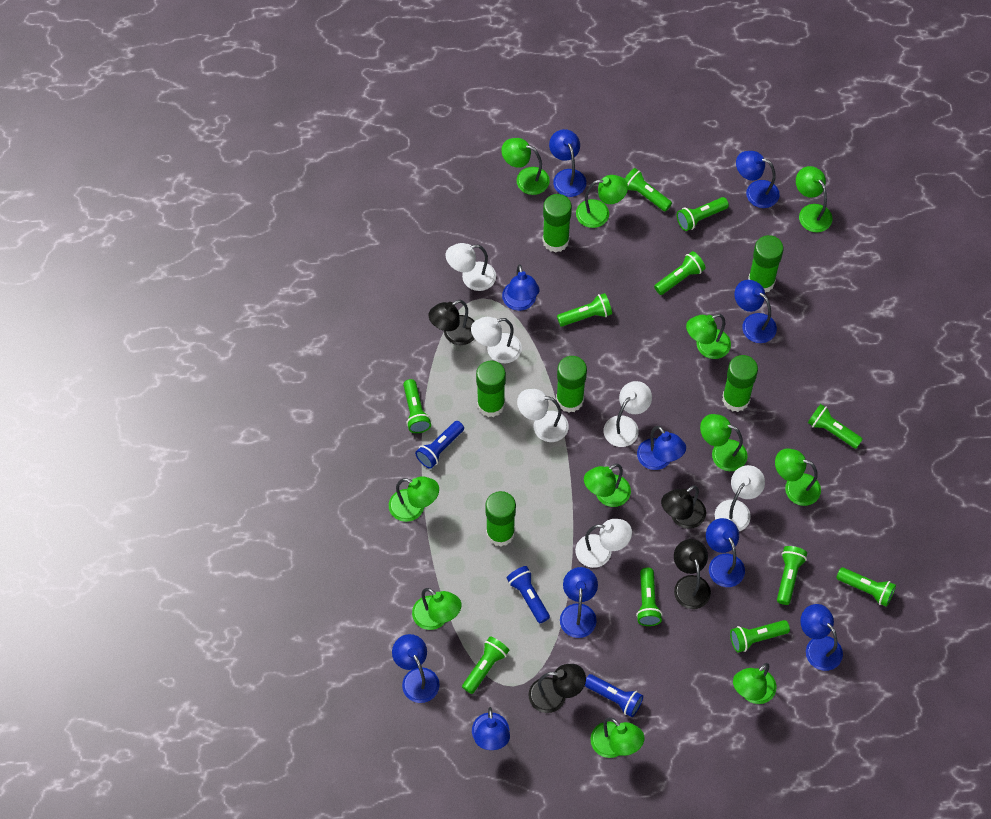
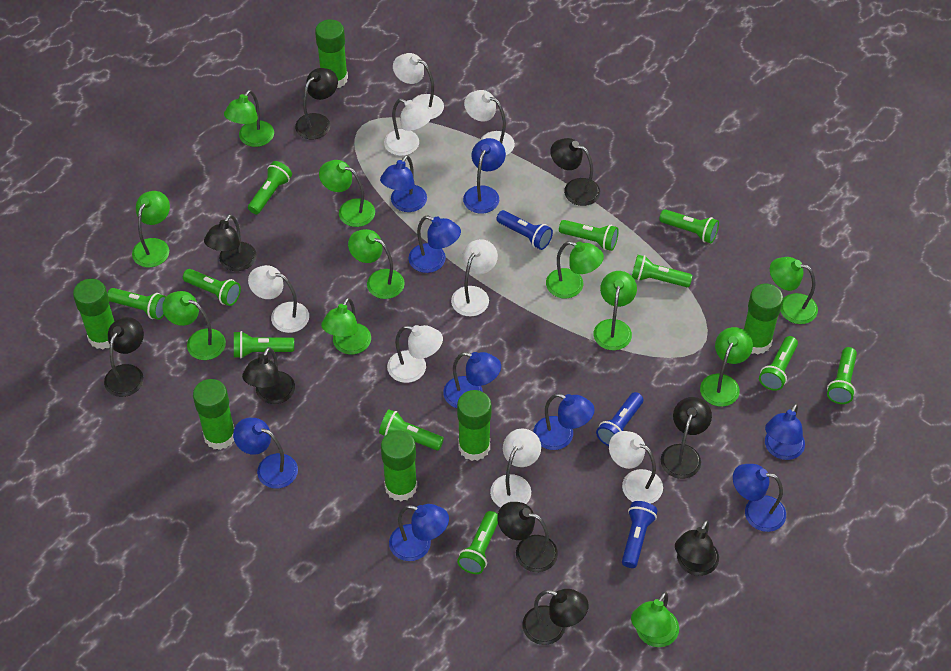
black lamp: [428,300,475,345] [528,664,586,713] [661,485,706,529] [674,539,711,609] = 4 -> [104,317,144,397] [204,214,257,271] [242,347,295,404] [295,68,338,139] [497,502,558,572] [522,589,589,645] [550,138,600,206] [661,397,712,479] [675,520,719,576] = 9
blue lamp: [392,634,440,703] [472,707,510,750] [502,265,540,311] [549,129,586,197] [560,567,598,638] [637,426,686,470] [706,518,745,587] [735,280,777,343] [736,151,780,208] [800,604,843,671] = 10 -> [233,418,298,489] [380,155,427,212] [389,504,449,561] [408,216,461,273] [443,352,501,408] [463,138,506,214] [533,393,595,450] [733,464,786,532] [765,403,805,460] = 9
white lamp: [446,243,496,291] [471,317,522,363] [517,389,569,442] [575,519,632,568] [604,381,652,447] [715,465,765,531] = 6 -> [248,265,309,333] [384,98,432,156] [387,325,443,383] [393,53,444,119] [451,239,498,316] [464,90,515,156] [490,428,541,507] [609,431,663,504] = 8

